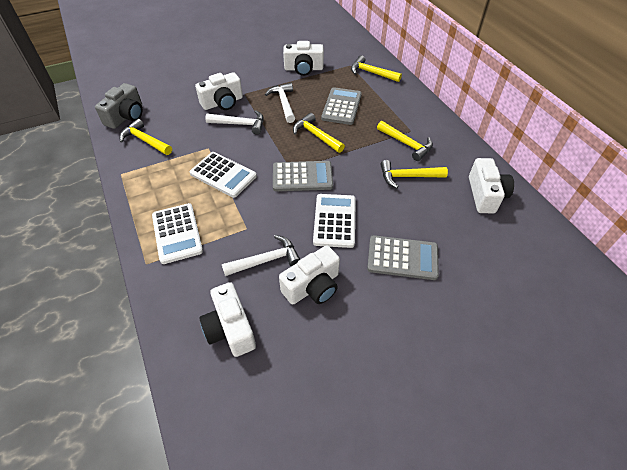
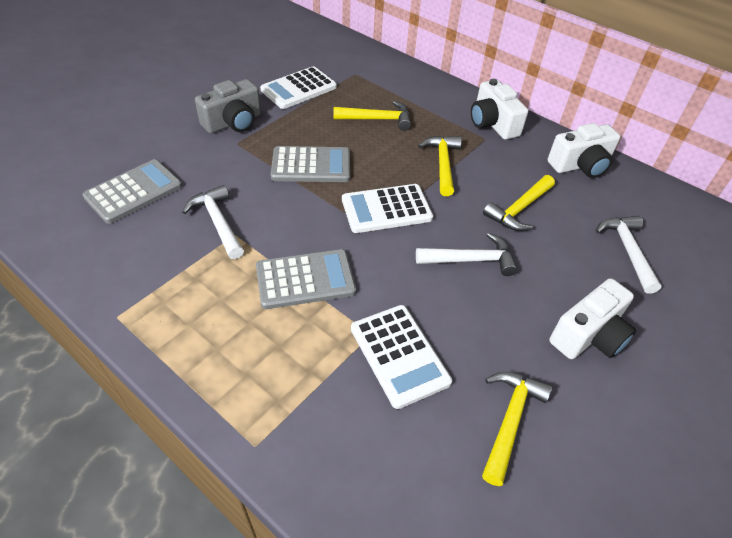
white camera: [195,72,243,110] [199,282,256,357] [279,245,340,305] [283,41,324,76] [469,158,514,213] = 5 -> [471,79,528,140] [547,123,620,178] [549,278,636,359] = 3
yellow hammer: [119,119,172,155] [293,113,345,153] [351,55,402,82] [377,121,433,161] [380,160,448,188] = 5 -> [333,101,411,131] [418,136,462,196] [482,372,552,486] [483,175,555,231] = 4

